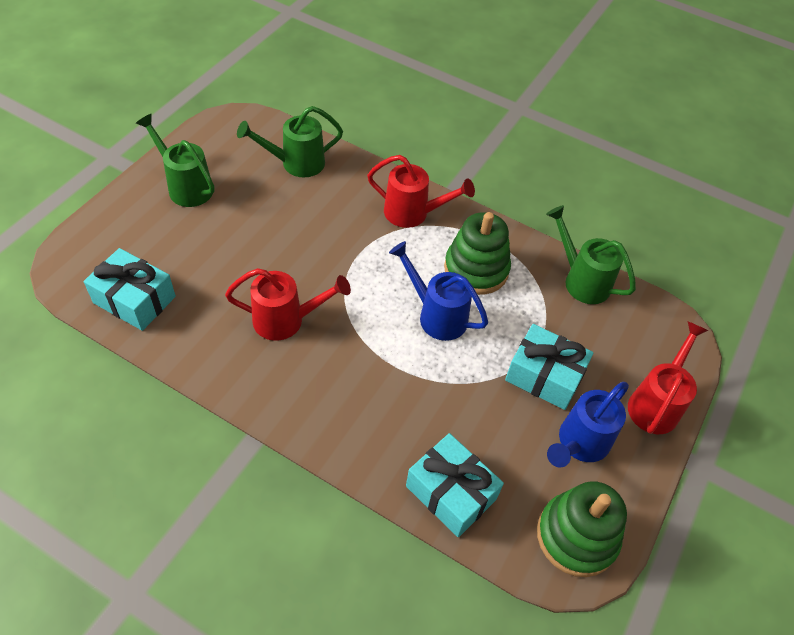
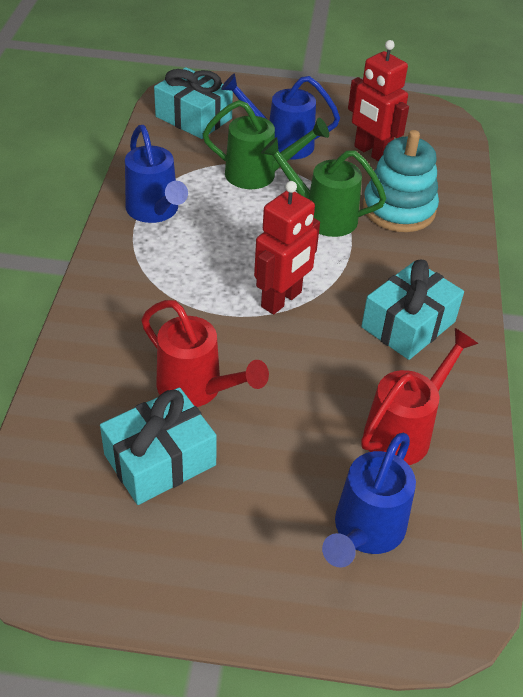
blue watering can: [389,241,488,341] [547,382,629,468] = 2 -> [125,125,188,223] [221,74,340,160] [322,433,416,567] = 3
green stacking toy: [444,212,511,295] [537,481,627,577] = 2 -> none = 0
green watering can: [136,114,215,207] [237,106,343,177] [546,205,636,304] = 3 -> [203,100,329,189] [261,137,386,237] = 2
red robot: none = 0 -> [254,181,320,315] [348,40,409,162] = 2
red watering can: [225,268,351,341] [367,155,475,228] [628,322,708,434] = 3 -> [141,300,269,407] [361,328,478,465] = 2
turquoise stacking toy: none = 0 -> [363,130,439,232] = 1

